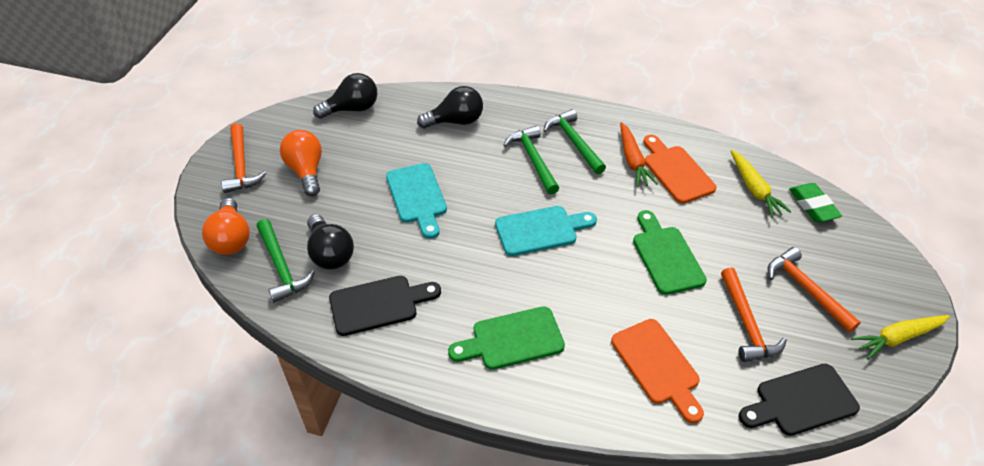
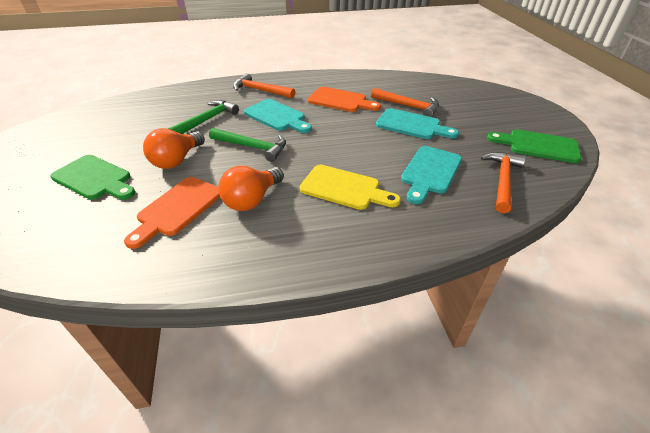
black cutting board: [329,276,441,336] [739,364,860,436] = 2 -> none = 0
black light bulb: [307,214,354,270] [313,73,377,119] [417,86,483,129] = 3 -> none = 0
green eraser: [789,183,842,222] = 1 -> none = 0
green hammer: [257,219,315,303] [504,125,559,195] [543,109,606,174] = 3 -> [168,100,239,134] [209,128,286,162] = 2
orange carrot: [620,122,658,187] = 1 -> none = 0
turquoise cutting board: [386,163,447,239] [495,206,597,256] = 2 -> [244,99,312,133] [376,108,459,139] [401,146,462,204] = 3
yellow carrot: [730,150,791,218] [851,315,950,360] = 2 -> none = 0
yellow cutting board: none = 0 -> [299,165,401,210] = 1

